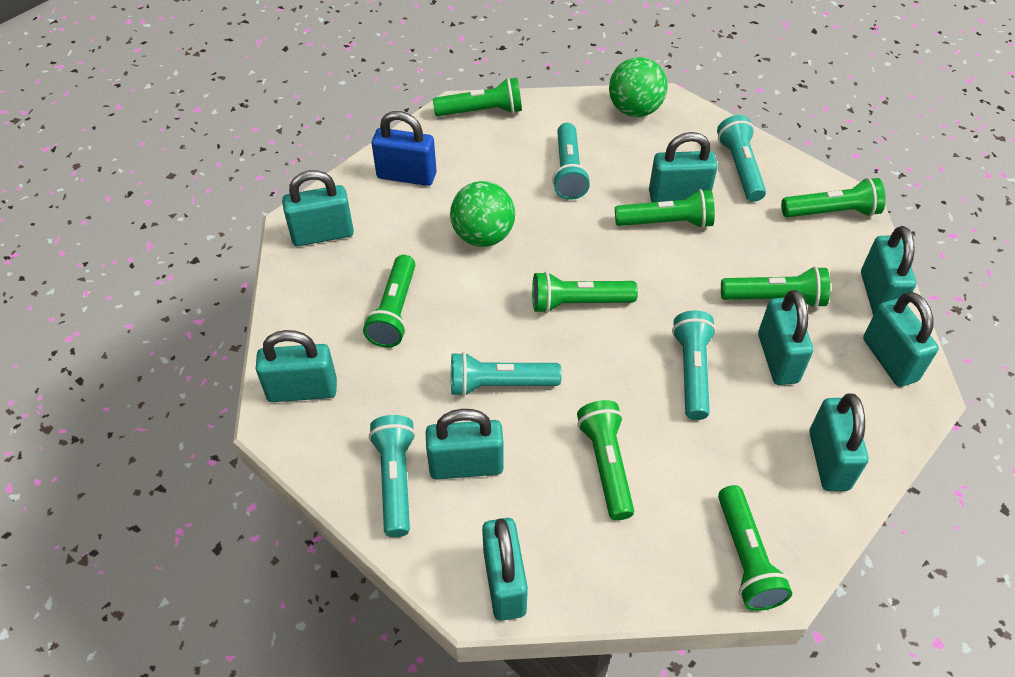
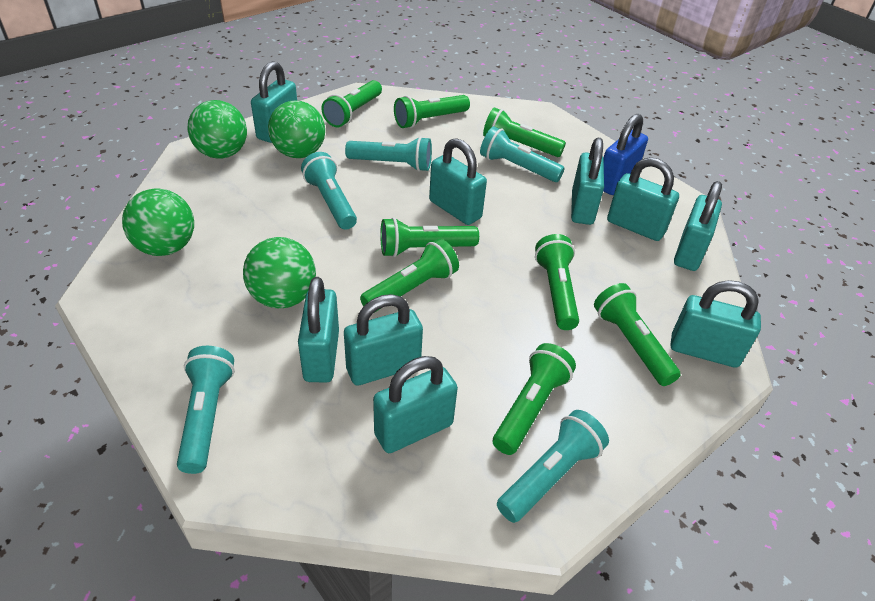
green ball: [450,181,515,247] [609,57,668,117] = 2 -> [122,188,194,256] [187,100,247,158] [243,237,316,308] [268,100,325,158] = 4

